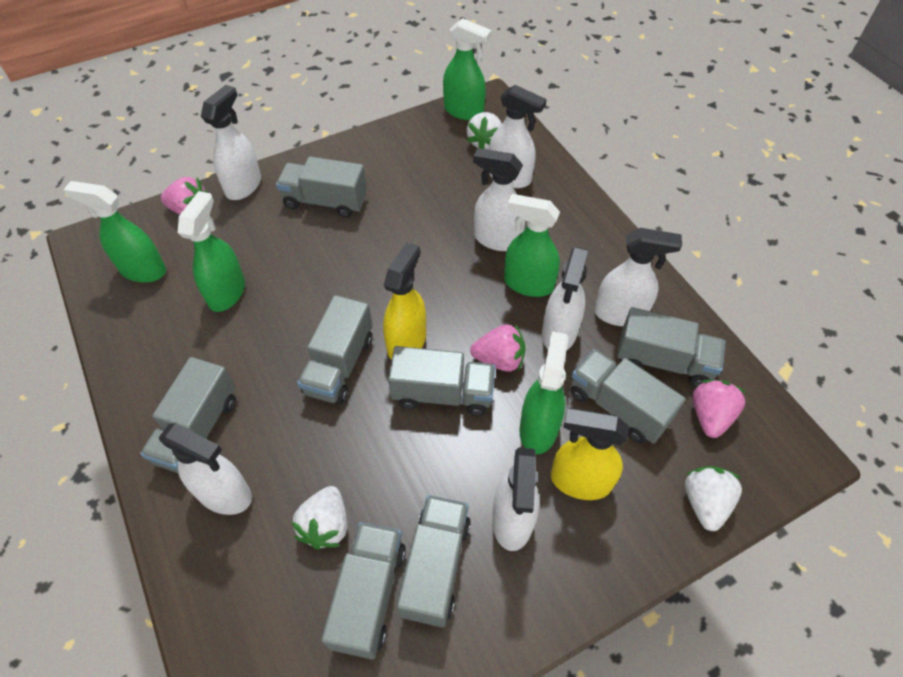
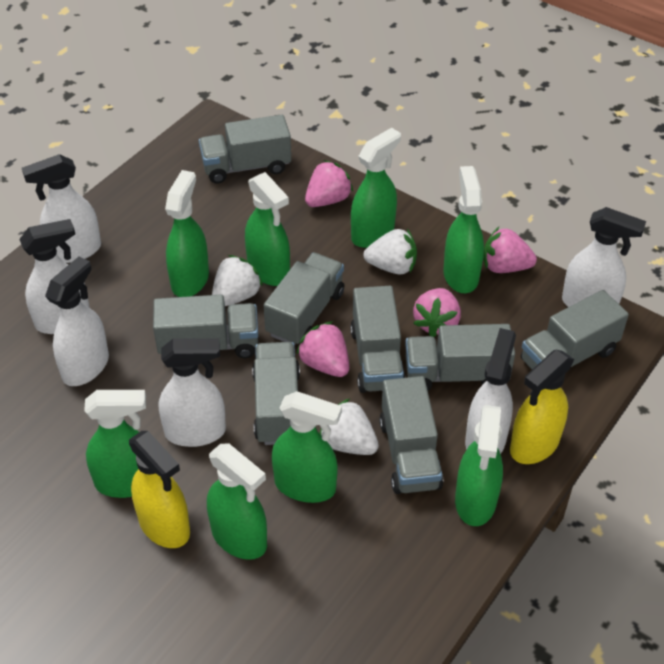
green spray bottle: [63,181,166,283] [177,191,245,312] [443,18,492,120] [504,194,560,297] [519,331,568,454] = 5 -> [84,390,146,498] [165,170,209,297] [207,443,267,560] [245,172,290,286] [272,391,342,503] [351,128,401,248] [443,166,484,293] [455,405,503,526] = 8
pink strawberry: [161,177,208,215] [470,324,526,372] [692,380,747,438] = 3 -> [297,322,349,377] [305,160,353,207] [413,288,461,337] [483,227,537,273] = 4
white spray bottle: [159,423,252,515] [201,85,261,200] [473,148,525,251] [489,85,547,188] [492,448,539,551] [542,247,589,351] [594,228,682,326] = 7 -> [19,219,90,334] [22,154,101,263] [45,257,109,386] [159,338,226,447] [465,328,516,454] [562,207,646,307] = 6

